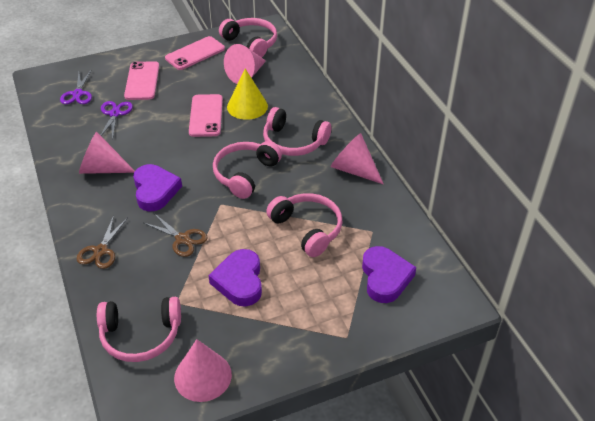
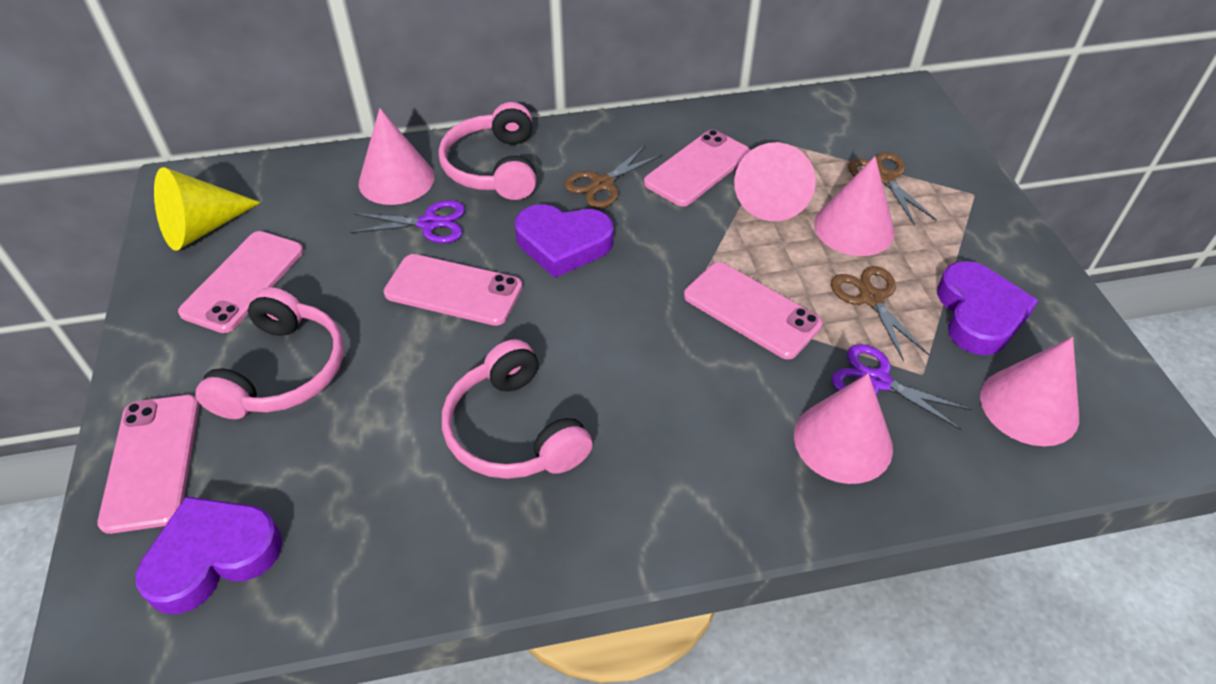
brown scissors: [77,215,128,269] [144,213,208,257] = 2 -> [564,145,662,208] [831,266,929,362] [848,152,937,226] = 3
pink cone: [79,132,135,174] [174,339,232,402] [224,44,266,84] [331,133,384,185] = 4 -> [359,108,435,205] [734,142,816,221] [794,373,893,484] [814,156,895,256] [980,337,1079,446] = 5
pink headphones: [97,297,181,362] [213,141,282,199] [219,18,277,58] [263,107,331,156] [266,193,342,257] = 5 -> [195,287,344,419] [439,102,536,200] [442,339,593,479] = 3
pink phone: [124,61,159,100] [165,36,225,70] [189,94,223,137] = 3 -> [97,395,199,534] [178,231,303,333] [384,254,523,326] [644,130,751,206] [684,262,822,359] = 5

